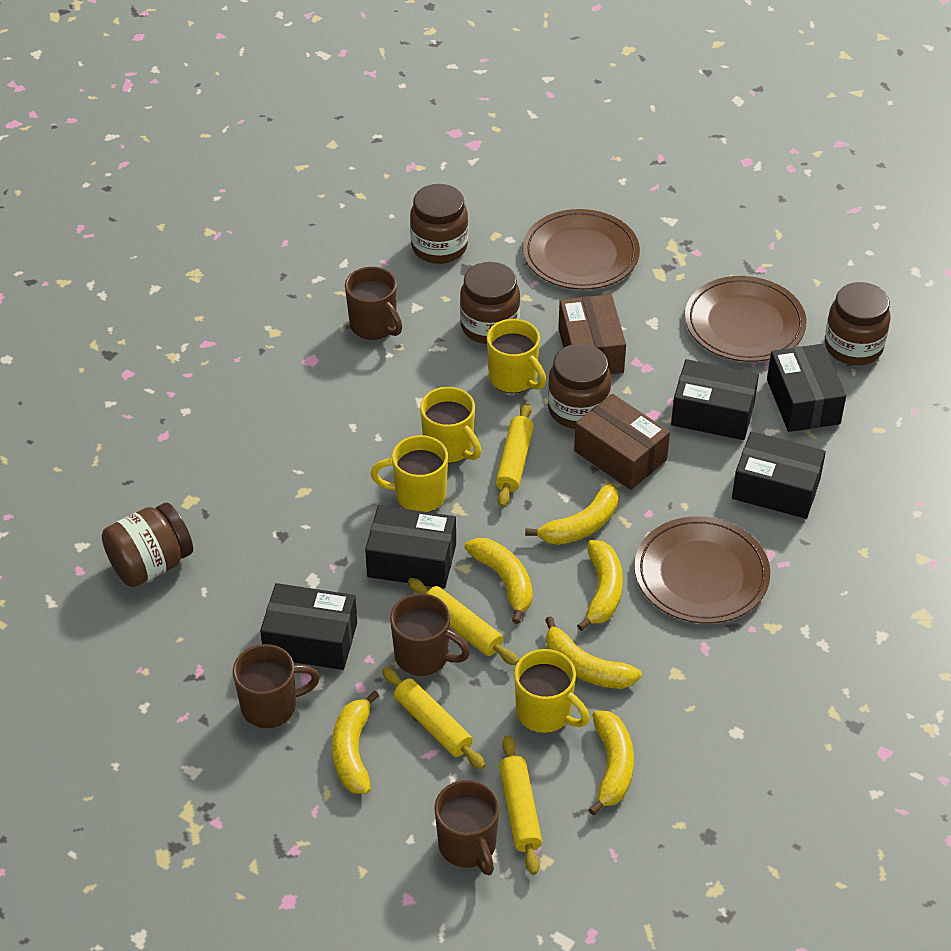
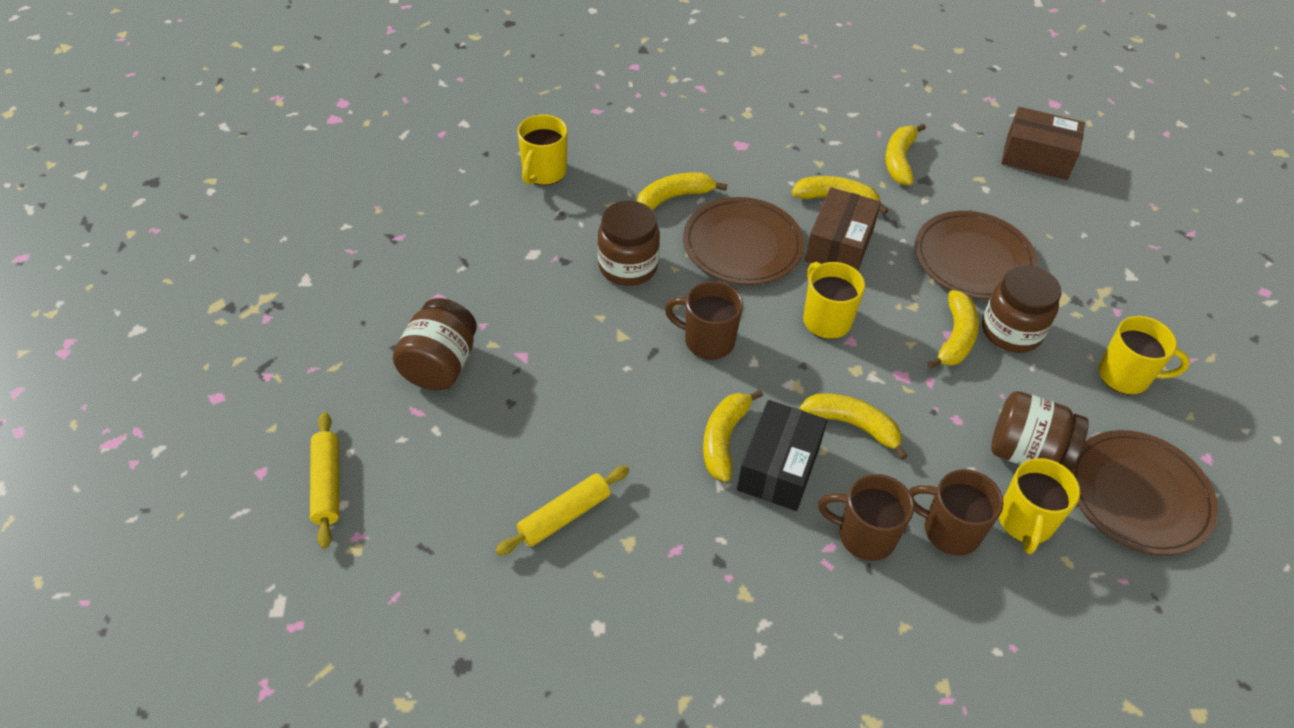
black box: [260,583,357,670] [365,505,456,588] [671,359,759,440] [732,431,826,519] [767,344,846,432] = 5 -> [737,400,827,511] = 1
brown jar: [102,503,193,587] [410,184,468,264] [460,262,520,344] [548,344,611,429] [825,282,890,365] = 5 -> [393,298,477,390] [598,201,660,286] [982,265,1061,353] [991,391,1089,472] = 4
brown mug: [233,644,320,728] [345,267,402,340] [390,593,470,676] [434,780,499,875] = 4 -> [665,281,743,360] [818,474,914,561] [909,469,1004,556] = 3
yellow rolling pin: [382,667,486,769] [408,578,519,665] [495,402,534,507] [499,735,542,875] = 4 -> [310,412,339,549] [495,466,629,556] = 2

